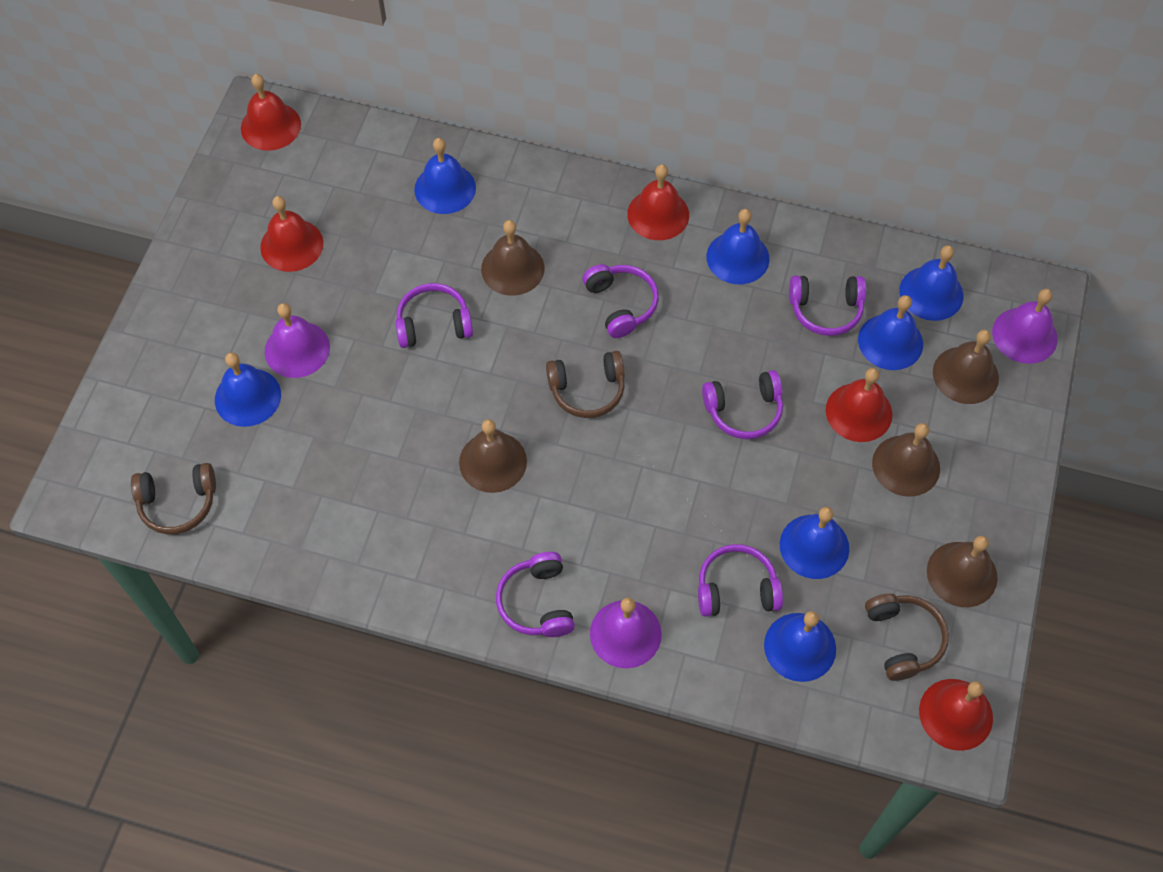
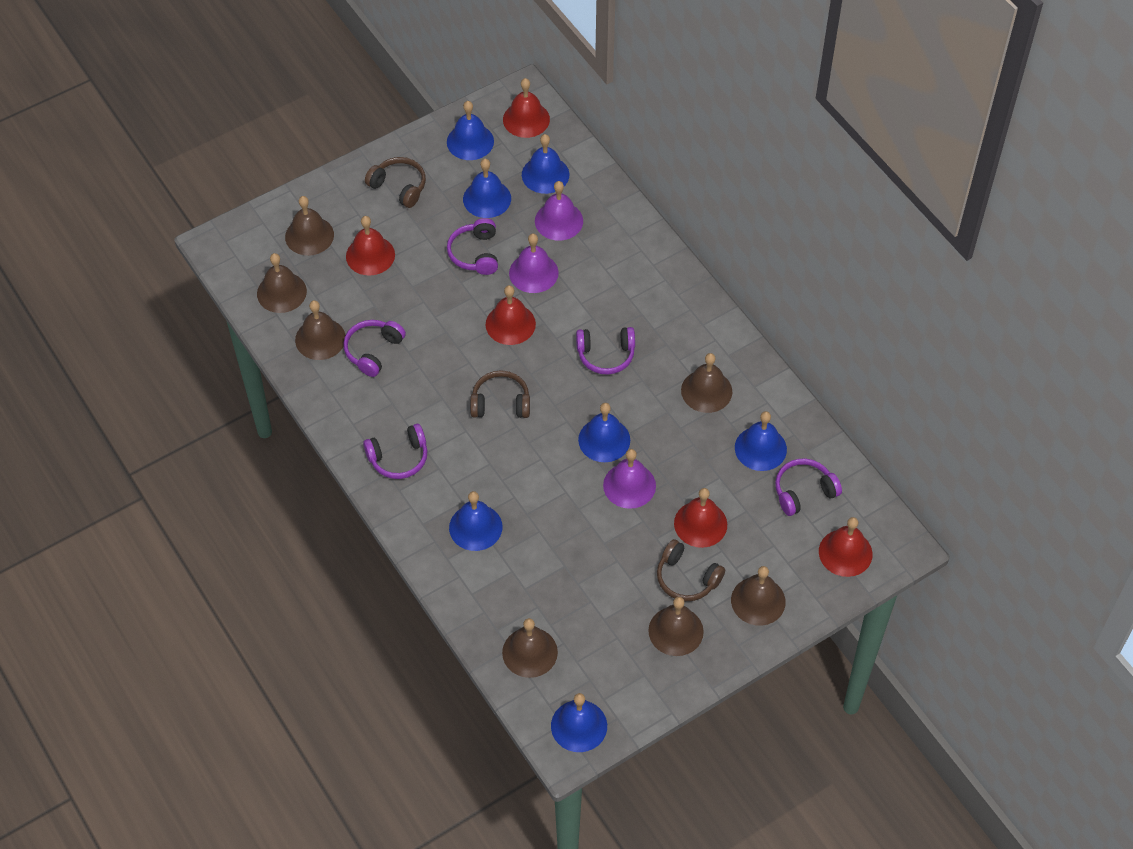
brown bell: [459,419,527,493] [481,220,544,296] [872,423,940,497] [927,536,998,607] [933,329,999,404] = 5 -> [257,253,307,313] [285,196,334,256] [295,300,346,360] [502,618,558,678] [648,597,704,656] [681,353,732,413] [731,566,786,626] = 7
purple headphones: [395,283,473,348] [496,552,575,637] [583,264,659,338] [698,544,783,617] [702,370,783,439] [789,275,866,336] = 6 -> [343,320,406,377] [363,424,428,479] [447,218,498,275] [576,327,635,375] [775,458,842,516] = 5

